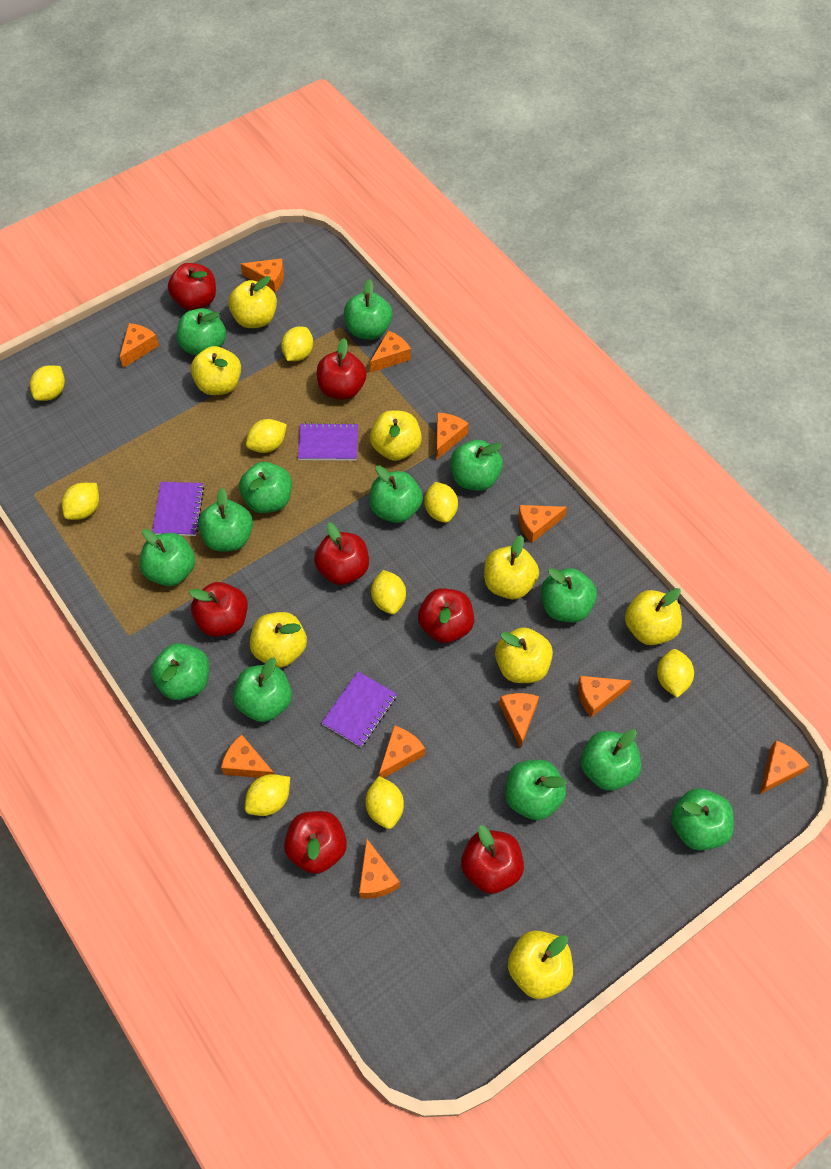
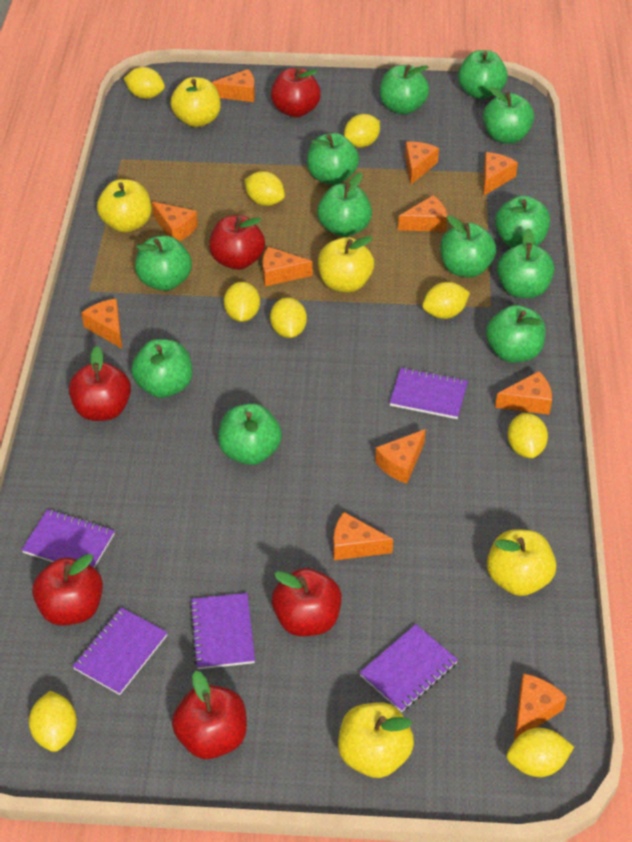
green apple: [140,529,196,586] [151,643,209,700] [177,308,226,356] [198,488,253,552] [233,657,292,722] [239,462,292,513] [344,279,392,339] [370,465,423,523] [451,440,503,491] [505,760,567,820] [541,568,597,622] [581,729,641,791] [671,788,734,851] = 13 -> [131,339,192,398] [135,236,192,291] [218,403,282,465] [307,133,359,185] [317,173,372,237] [380,64,429,114] [440,216,496,278] [458,50,508,99] [483,87,534,143] [486,305,545,363] [495,196,550,248] [497,228,554,298] = 12
purple notebook: [152,482,204,536] [298,423,358,460] [321,671,397,747] = 3 -> [22,509,115,568] [73,607,168,695] [190,593,255,669] [359,624,458,712] [389,367,468,419] = 5
red apple: [168,263,216,311] [189,582,248,637] [284,811,347,874] [314,522,369,585] [317,338,367,400] [418,588,474,643] [461,825,524,894] = 7 -> [32,554,103,626] [69,346,131,421] [172,671,247,759] [209,215,265,270] [271,68,321,118] [272,568,342,636] = 6
yellow apple: [191,346,241,395] [228,276,277,328] [250,612,307,667] [370,410,422,461] [484,535,539,599] [495,627,553,683] [508,930,573,999] [625,588,682,645] = 8 -> [97,179,151,233] [170,77,221,127] [318,236,374,292] [338,702,414,778] [487,529,556,596] = 5

